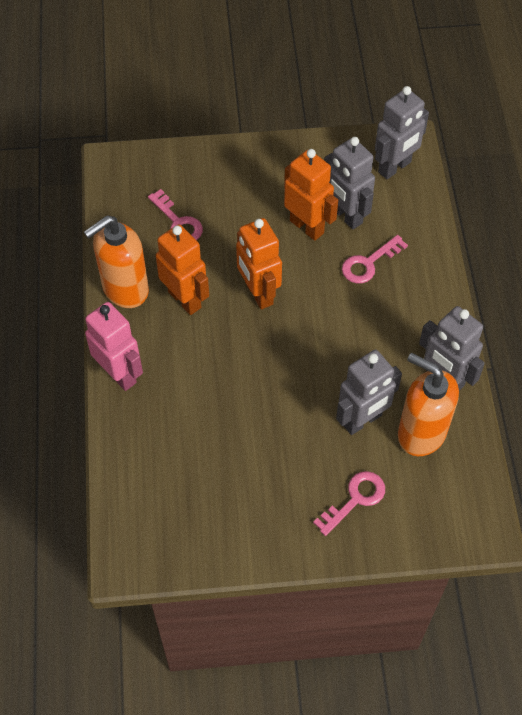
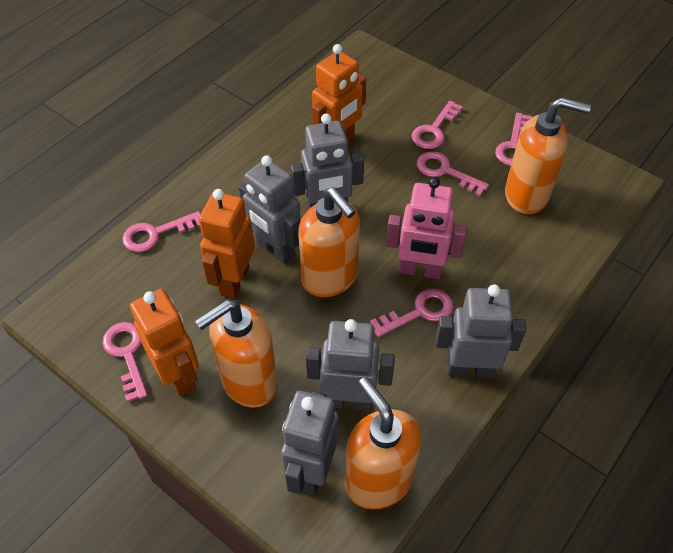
grey robot: [324,137,375,230] [336,350,402,435] [375,86,429,179] [419,306,485,391] = 4 -> [239,155,301,264] [281,390,339,495] [291,114,364,210] [306,319,395,411] [435,284,526,378] = 5
orange soap dispenser: [84,216,149,308] [398,353,459,456] = 2 -> [195,300,278,408] [298,187,360,297] [345,377,422,510] [505,97,591,214] = 4
pink key: [148,189,203,240] [313,471,385,536] [342,235,408,284] = 3 -> [103,322,148,402] [122,211,200,252] [370,288,453,337] [412,101,463,149] [416,151,489,196] [495,113,532,166] = 6

